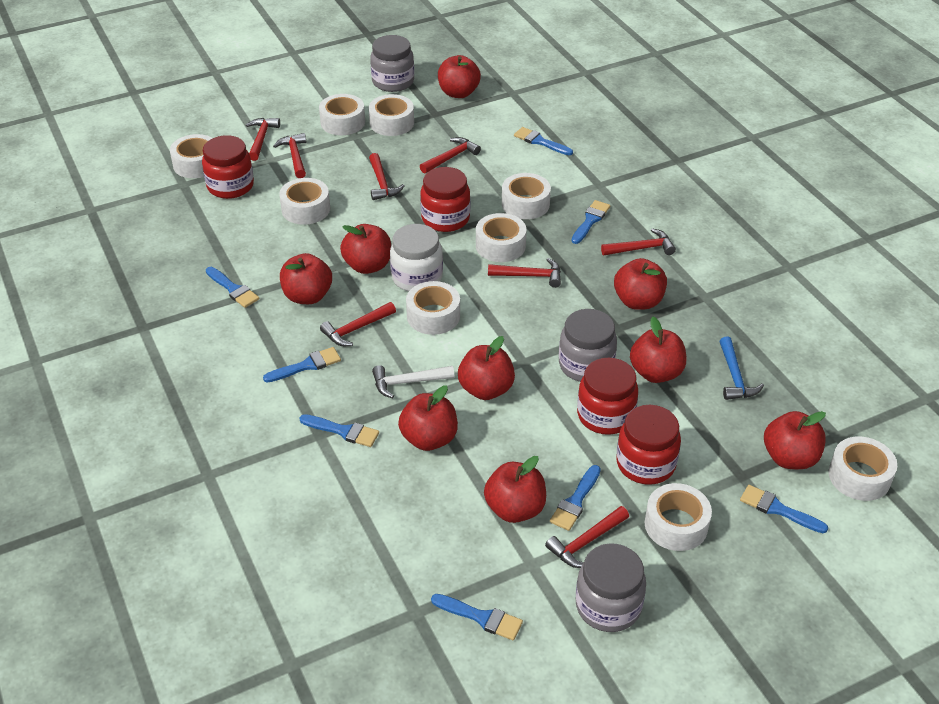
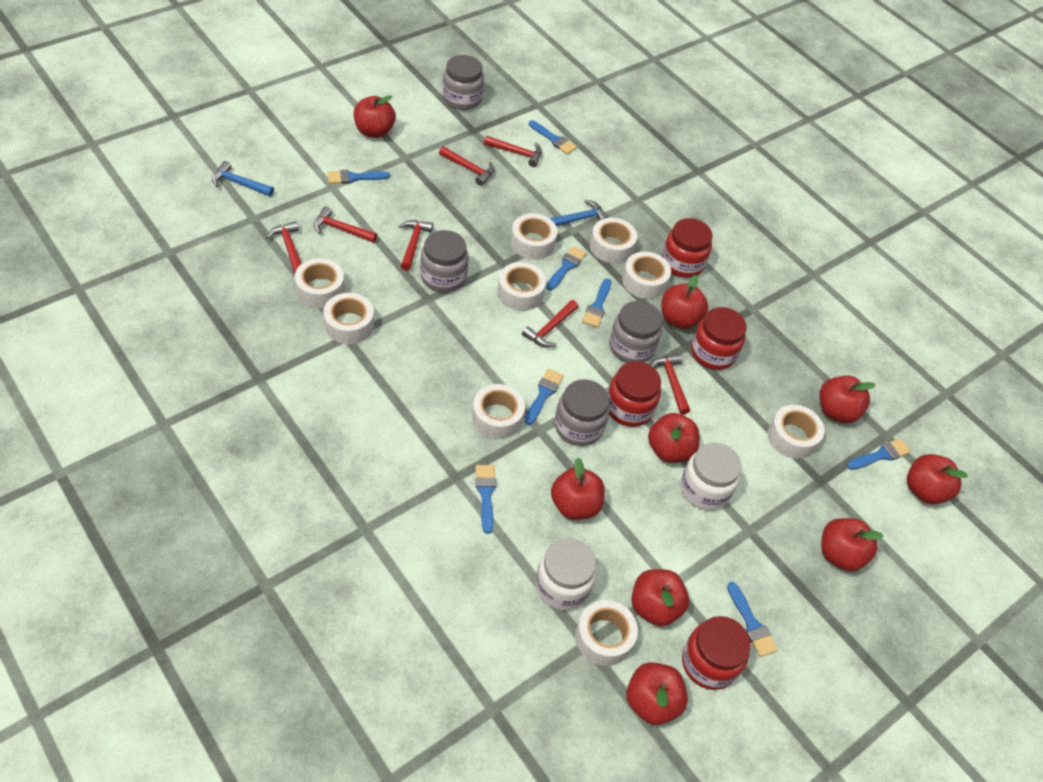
blue hammer: [720,337,764,400] = 1 -> [212,161,274,196] [549,200,609,226] = 2
grey jar: [370,35,414,92] [559,309,617,382] [576,543,646,632] = 3 -> [420,230,469,292] [443,55,484,110] [554,379,610,446] [609,301,662,363] = 4
red hammer: [246,118,280,161] [273,133,306,178] [320,302,396,346] [369,153,405,200] [420,137,481,174] [488,258,561,288] [545,506,629,568] [601,228,676,255] = 8 -> [266,221,302,273] [314,206,377,243] [399,220,433,271] [439,146,495,186] [484,136,542,167] [522,300,578,348] [650,354,690,415] = 7
white hammer: [372,365,454,398] = 1 -> none = 0
white jar: [390,224,443,291] = 1 -> [535,538,597,611] [681,443,741,510] = 2

